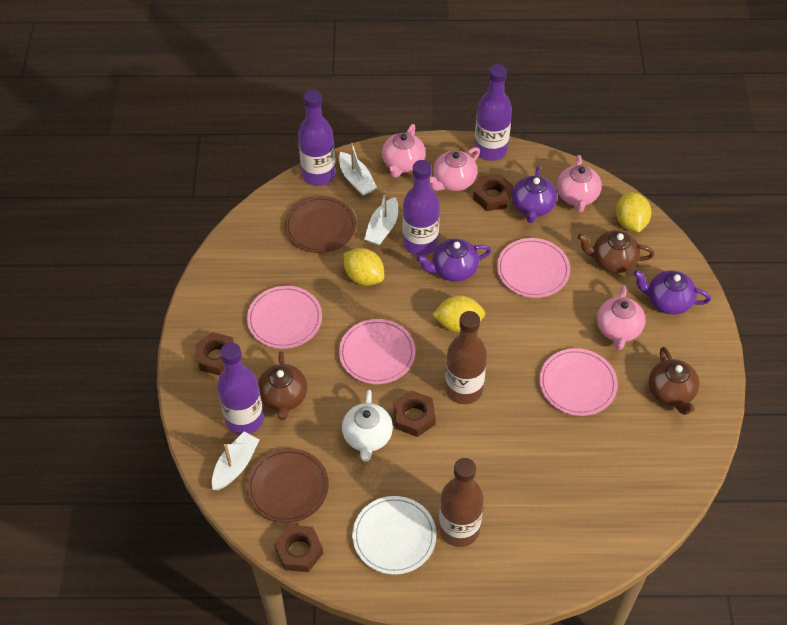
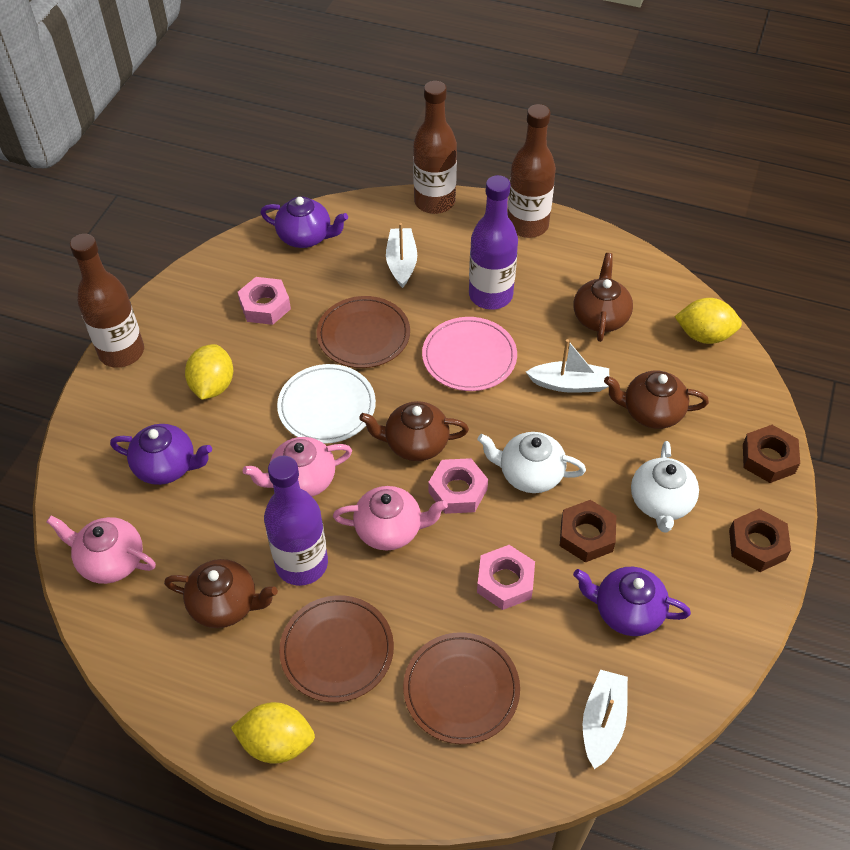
brown bottle: [439,458,484,547] [445,311,487,404] = 2 -> [70,234,144,368] [413,81,457,214] [508,104,556,238] = 3
brown nut: [195,332,234,376] [274,525,323,572] [394,390,436,437] [473,174,513,211] = 4 -> [560,500,617,562] [729,509,791,572] [743,425,800,483] = 3
brown plate: [247,448,329,523] [285,196,356,253] = 2 -> [279,595,394,702] [317,296,410,368] [403,632,520,744] = 3
brown teapot: [258,351,307,420] [577,230,654,273] [649,347,699,415] = 3 -> [164,559,278,628] [359,401,469,461] [573,253,633,342] [604,371,709,429] = 4
pink nut: none = 0 -> [238,277,291,325] [428,458,488,514] [477,545,535,610] = 3
pink plate: [247,286,322,349] [339,319,415,384] [497,238,570,298] [539,348,618,416] = 4 -> [422,317,517,391] = 1
pink teapot: [382,124,426,178] [430,147,480,191] [557,155,602,212] [597,285,645,350] = 4 -> [46,516,156,584] [243,437,352,497] [333,486,448,551] = 3
purple bottle: [217,343,264,435] [298,89,336,186] [403,160,440,256] [475,64,512,161] = 4 -> [264,455,328,586] [469,175,518,310] = 2
white teapot: [342,390,393,462] = 1 -> [477,432,586,493] [631,441,699,533] = 2

